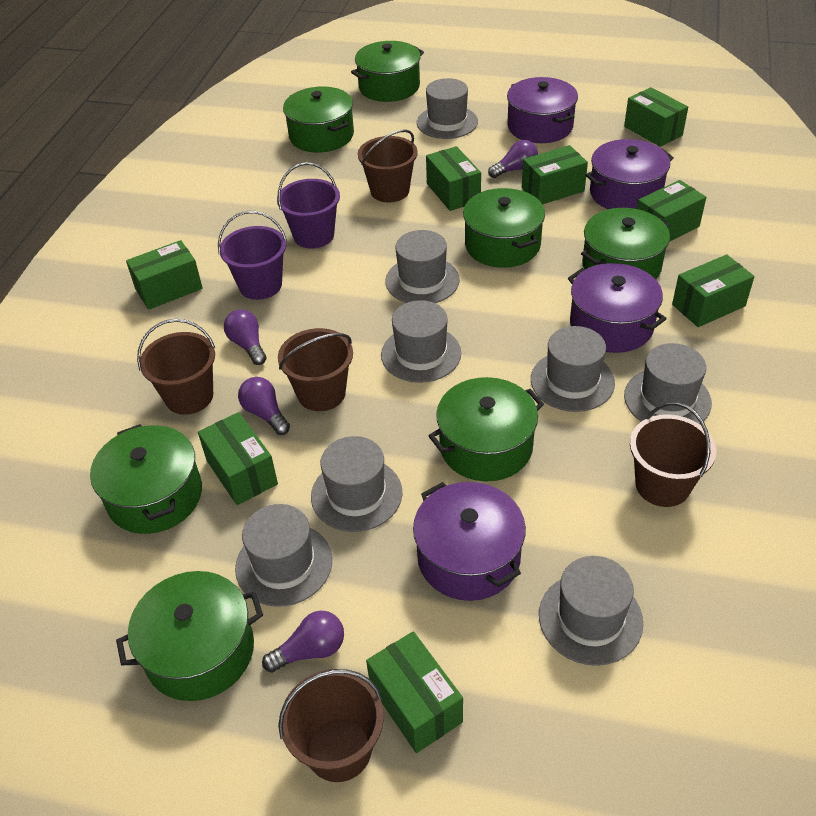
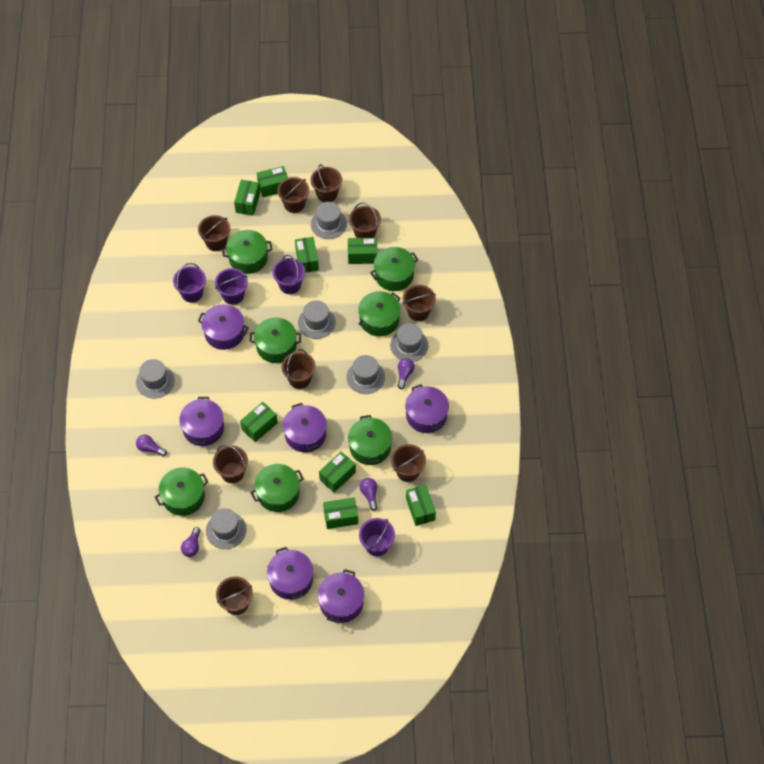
brown bucket: [137,319,215,415] [278,328,353,411] [278,669,384,782] [358,129,418,202] [630,402,716,507] = 5 -> [198,215,230,251] [213,445,248,483] [216,576,253,615] [277,177,309,213] [282,349,316,389] [311,164,342,202] [349,203,381,238] [391,444,426,482] [403,285,436,321] = 9
grey hat: [235,504,332,607] [311,436,402,532] [381,300,461,383] [385,230,460,303] [417,78,478,139] [531,326,615,412] [539,556,643,666] [624,343,712,424] = 8 -> [136,359,175,398] [206,508,247,549] [298,300,336,339] [311,202,347,239] [346,355,385,394] [390,323,428,362] = 6
purple bucket: [218,211,287,300] [277,162,340,248] = 2 -> [173,263,206,303] [215,268,248,305] [272,255,305,294] [359,518,395,556] = 4
purple pot: [413,482,526,601] [507,77,578,143] [568,263,666,353] [586,139,674,209] = 4 -> [179,397,224,446] [198,304,249,350] [267,547,313,600] [283,403,327,452] [318,569,364,623] [405,384,449,433] = 6

